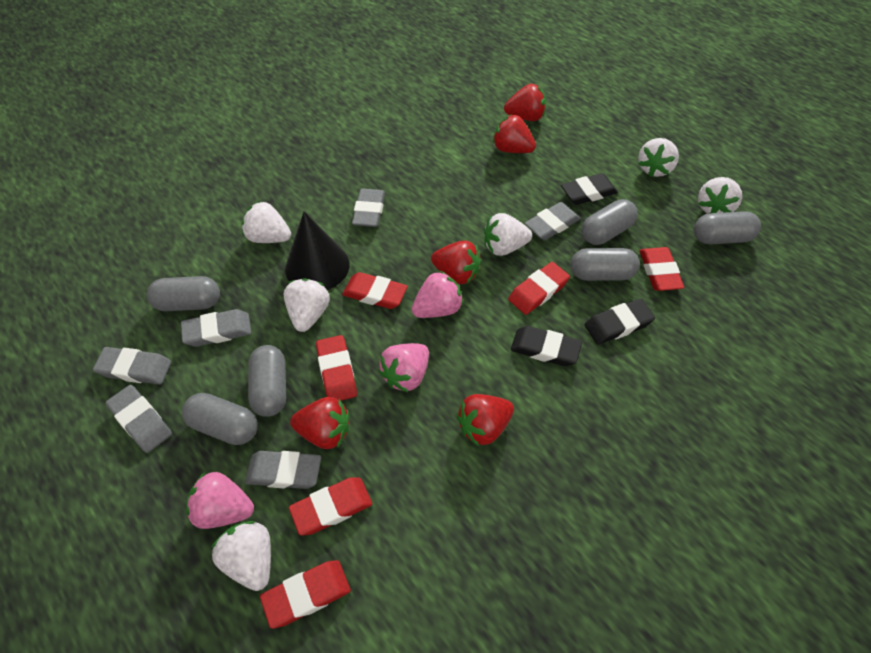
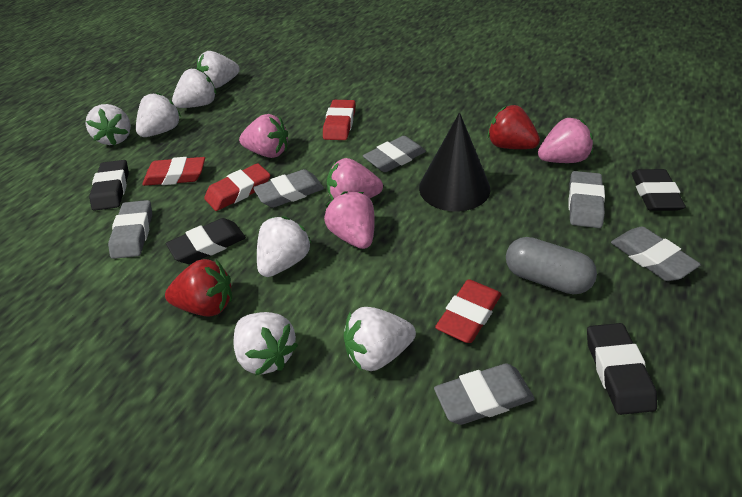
black eraser: [511,326,582,366] [561,173,618,205] [585,299,655,344] = 3 -> [89,160,129,211] [166,218,246,264] [587,323,657,415] [632,169,686,211] = 4
grey capsule: [147,276,220,311] [182,393,258,445] [248,345,286,417] [571,248,640,281] [582,199,638,245] [694,211,761,244] = 6 -> [506,237,597,295] = 1
pink strawberry: [186,472,254,529] [378,343,429,392] [412,271,463,318] = 3 -> [239,114,288,158] [324,191,375,249] [327,158,383,200] [538,118,593,163] = 4
red eraser: [260,560,351,629] [289,477,372,535] [316,335,357,401] [342,272,408,309] [508,262,570,315] [640,247,684,291] = 6 -> [142,157,205,186] [204,163,270,211] [323,100,355,140] [435,280,501,343] = 4
red strawberry: [290,397,349,449] [431,241,481,284] [457,394,514,446] [493,115,536,153] [504,84,546,121] = 5 -> [165,259,232,317] [488,105,540,149] = 2
white strawberry: [211,521,271,591] [242,201,291,243] [284,278,330,332] [484,213,532,256] [638,138,679,177] [698,177,742,214] = 6 -> [85,104,131,145] [136,92,181,137] [172,68,216,108] [197,51,240,88] [234,312,298,376] [257,216,311,277] [344,307,416,371] = 7

